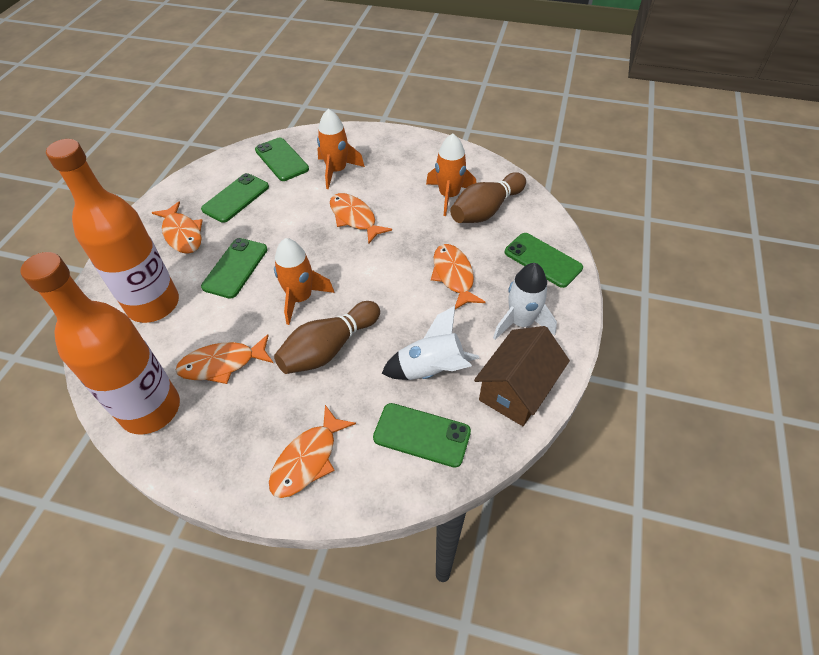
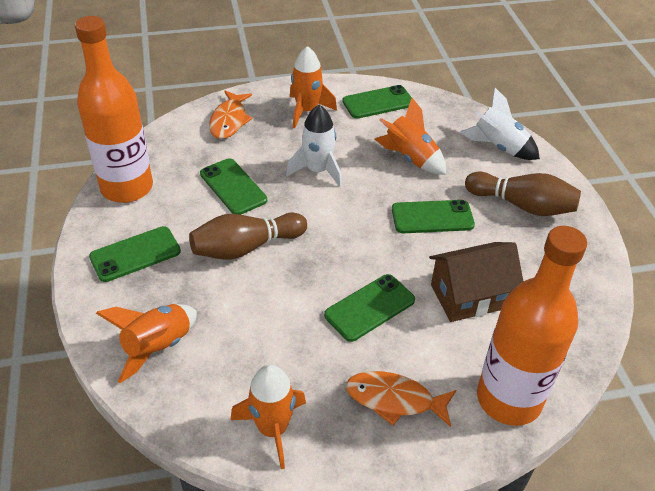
orange fish: [152,201,203,254] [175,334,273,384] [269,405,356,498] [330,193,392,244] [431,244,486,309] = 5 -> [209,91,253,139] [346,371,456,427] = 2
orange rocket: [274,238,334,325] [317,109,365,189] [426,133,476,216] = 3 -> [96,304,197,383] [231,365,306,469] [290,46,337,128] [375,98,446,175] = 4

